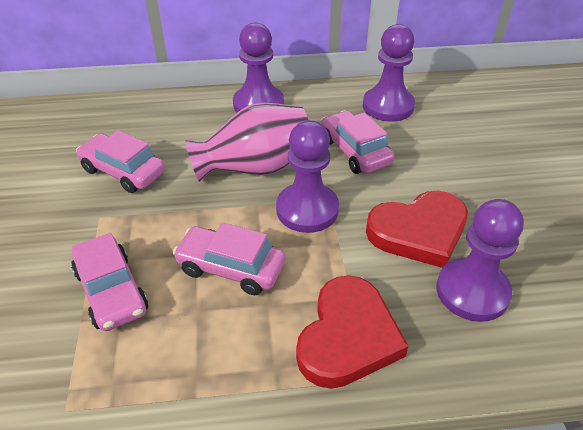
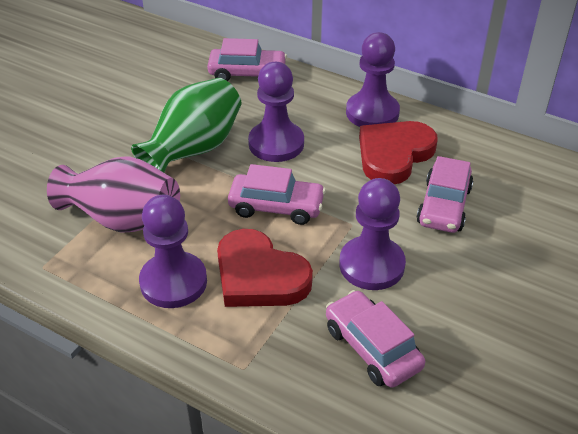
green vase: none = 0 -> [131,78,241,173] = 1

